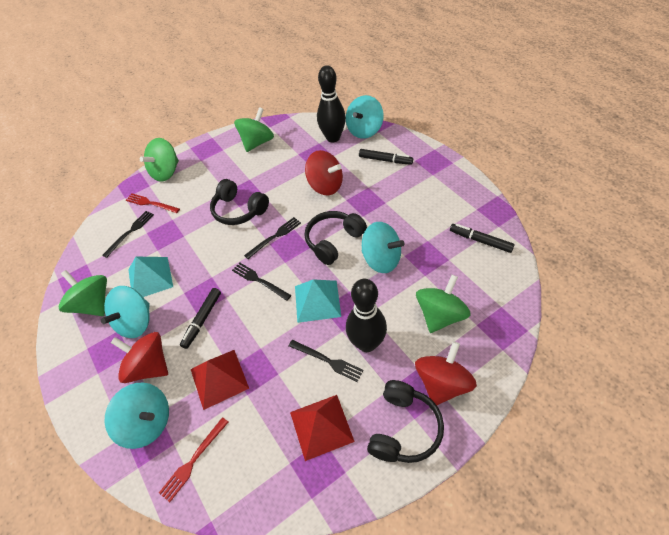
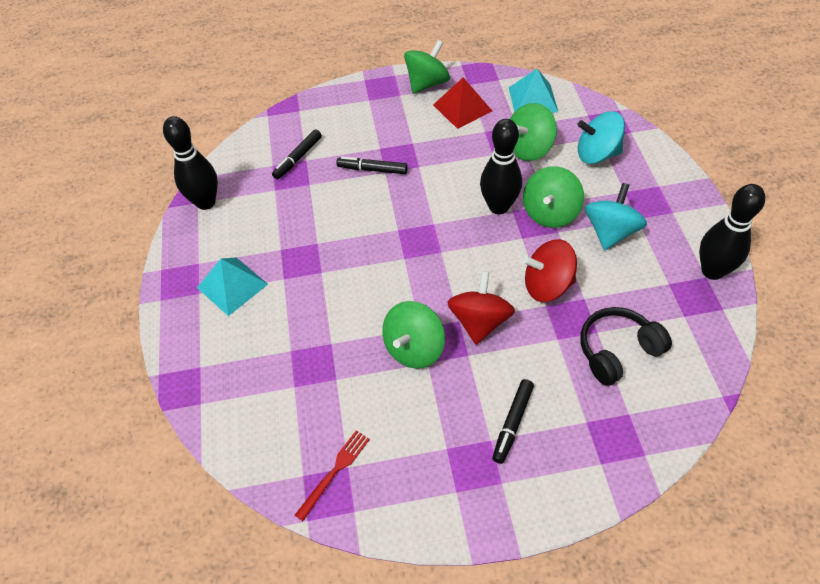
black bowling pin: [317,65,346,143] [346,279,387,352] = 2 -> [163,116,218,210] [480,119,522,214] [699,184,765,280] = 3
black fork: [102,211,154,258] [232,263,291,301] [244,217,301,259] [288,340,364,382] = 4 -> none = 0
black headphones: [210,179,269,225] [305,211,367,265] [367,380,444,463] = 3 -> [580,307,672,386] = 1
red fork: [126,193,180,213] [159,417,228,502] = 2 -> [295,430,370,521] = 1
red pyramid: [191,350,249,410] [290,395,355,461] = 2 -> [433,77,492,129] = 1
red spinning top: [111,332,168,383] [305,150,343,195] [415,341,477,405] = 3 -> [447,271,515,345] [523,239,577,302] = 2
turquoise spinning top: [101,286,150,338] [104,383,169,449] [346,95,384,139] [362,222,405,273] = 4 -> [577,111,625,164] [585,183,647,250] = 2

